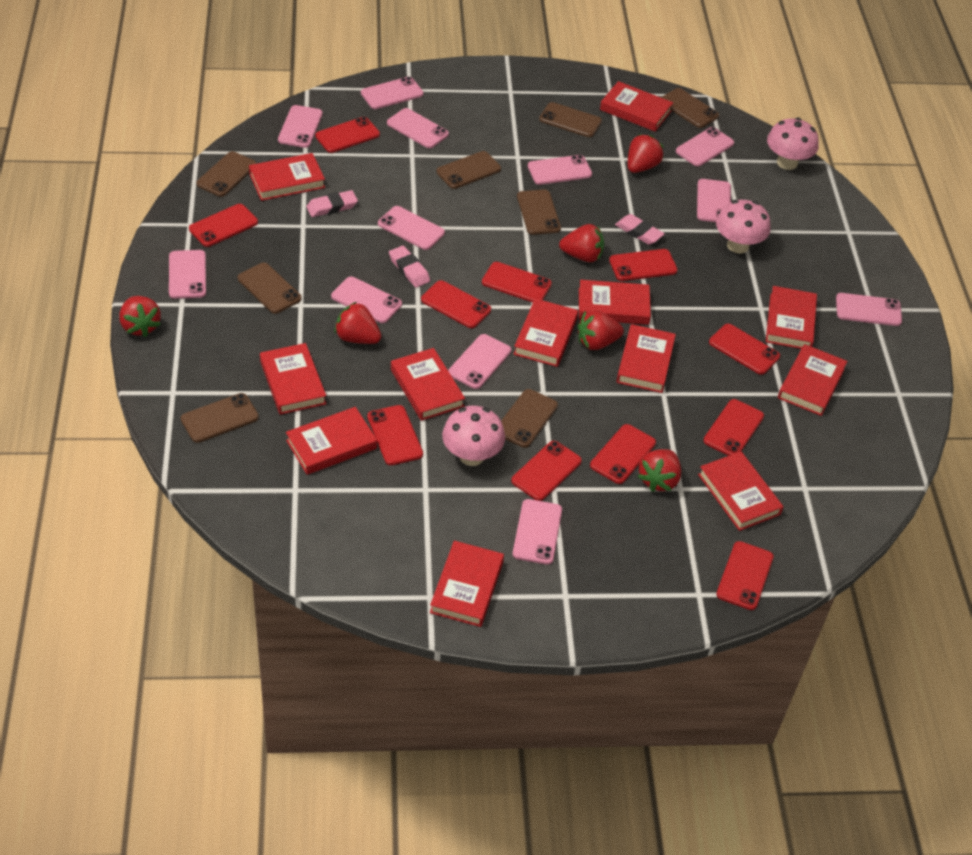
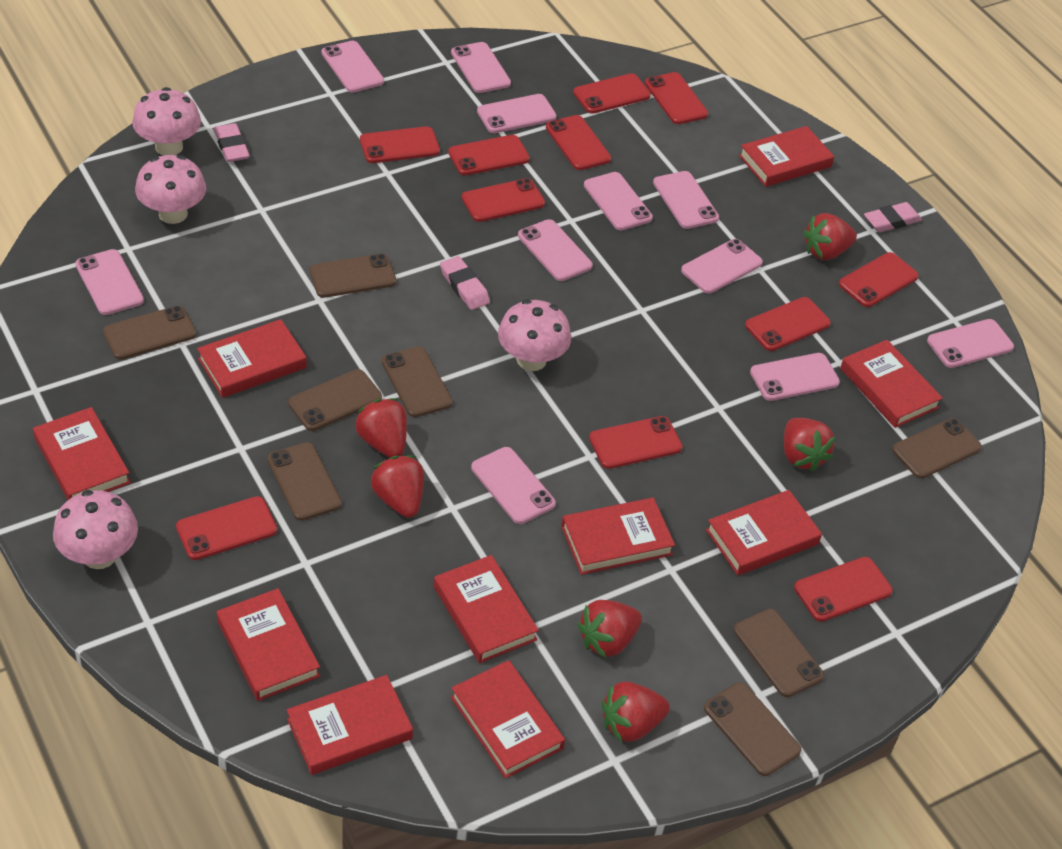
pink mushroom: [442,406,505,466] [716,200,771,253] [767,118,819,170] = 3 -> [53,490,138,569] [132,87,201,155] [135,155,206,224] [498,299,571,371] = 4
pink phone: [169,250,206,299] [278,105,323,148] [331,276,402,323] [361,76,423,109] [378,206,445,250] [387,108,449,148] [448,334,511,389] [513,499,562,565] [528,155,592,185] [676,127,734,166] [697,179,731,222] [836,293,902,326] = 12 -> [75,249,144,315] [322,41,384,92] [451,42,511,93] [471,447,556,524] [477,94,557,133] [518,219,593,281] [584,172,653,230] [653,171,719,229] [681,239,763,294] [750,353,840,401] [927,319,1014,368] = 11
red book: [249,153,325,201] [260,343,327,415] [286,407,377,475] [391,348,465,421] [430,541,504,627] [513,298,578,367] [579,280,651,325] [600,81,673,131] [617,324,676,393] [698,452,783,531] [766,286,817,349] [778,344,847,416] = 12 -> [33,407,131,500] [197,319,307,398] [217,588,320,701] [287,675,413,775] [434,555,539,663] [451,660,565,779] [561,498,675,575] [706,490,822,575] [739,126,834,187] [840,340,943,428] = 10

